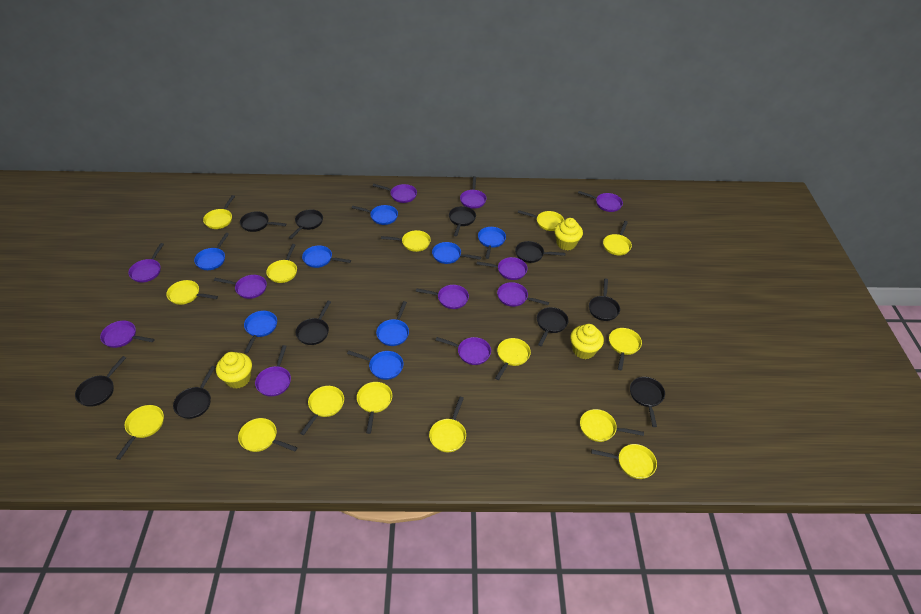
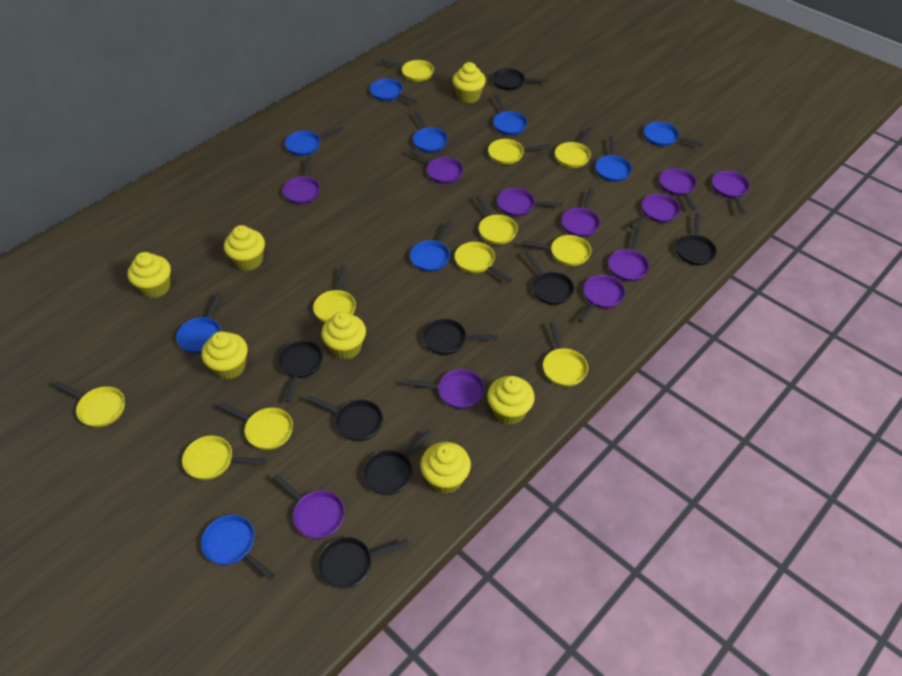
black pan: [75,356,126,407] [173,366,216,419] [240,211,287,232] [289,209,323,239] [296,301,331,345] [449,206,476,236] [515,241,565,263] [537,307,569,346] [589,279,620,321] [630,377,665,427] = 10 -> [278,340,323,403] [307,395,383,441] [318,537,409,589] [363,430,432,495] [422,318,498,355] [492,68,549,90] [524,251,574,305] [676,213,717,265] = 8
blue pan: [194,233,229,270] [244,311,277,353] [302,245,351,268] [347,351,404,380] [352,205,398,225] [376,301,409,346] [432,242,481,264] [478,227,506,259] = 8 -> [176,292,222,354] [201,515,274,580] [285,127,344,156] [370,78,418,104] [410,221,453,272] [413,111,448,153] [493,95,528,135] [595,136,632,182] [644,122,704,146] = 9
yellow cupcake: [216,352,252,389] [554,218,583,250] [570,324,604,359] = 3 -> [128,252,171,298] [201,331,248,380] [224,225,265,271] [321,312,366,359] [420,442,471,494] [452,62,486,103] [487,376,535,425] = 7
yellow pan: [116,405,164,460] [166,280,218,305] [203,195,235,229] [238,418,297,452] [266,244,297,283] [300,386,344,435] [357,382,392,434] [381,230,431,252] [429,397,466,452] [495,338,531,380] [518,210,564,231] [580,409,644,442] [591,444,657,479] [603,221,632,255] [609,328,642,371] = 15 -> [54,381,125,427] [182,436,266,480] [218,402,293,450] [313,266,356,323] [380,59,434,82] [454,242,512,282] [476,196,518,245] [488,139,550,165] [522,235,591,266] [543,322,588,387] [555,127,593,168] = 11

